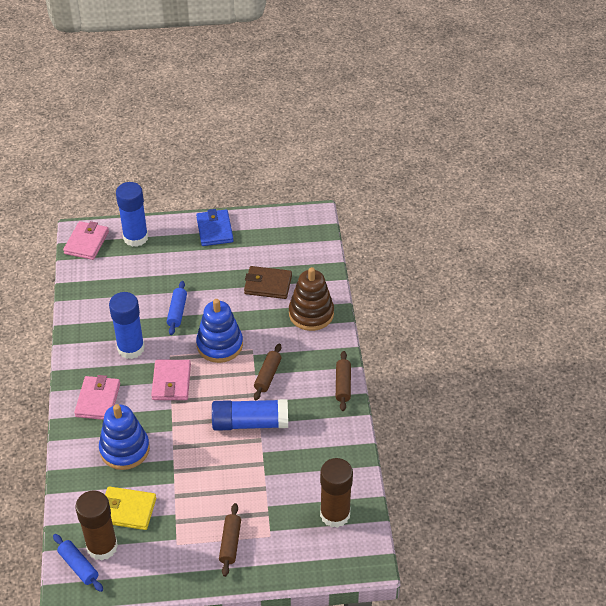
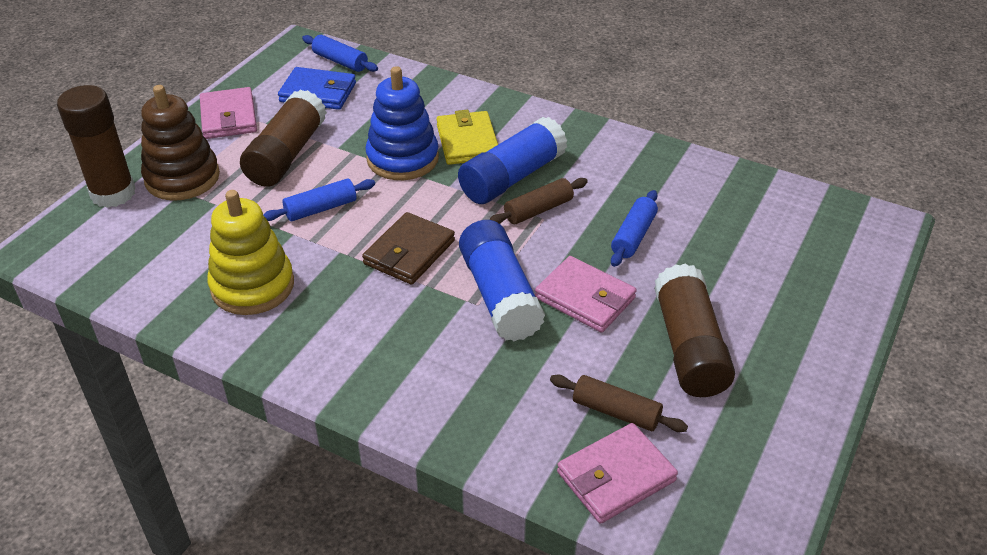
blue glue stick: [109,292,145,359] [116,182,148,247] [212,399,288,431] = 3 -> [458,117,567,204] [459,220,545,341] = 2
blue rolling pin: [53,534,103,592] [167,281,187,335] = 2 -> [263,178,375,221] [302,35,378,72] [611,190,658,267] = 3
blue stacking toy: [99,404,150,470] [196,299,243,363] = 2 -> [365,66,439,180] = 1
brown glue stick: [75,490,118,561] [320,458,353,528] = 2 -> [57,85,136,208] [240,89,327,187] [654,264,735,397] = 3
brown rolling pin: [219,503,241,577] [254,344,281,400] [336,351,351,411] = 3 -> [489,178,588,224] [550,375,688,432] = 2
yellow stacking toy: none = 0 -> [207,190,294,315] = 1

